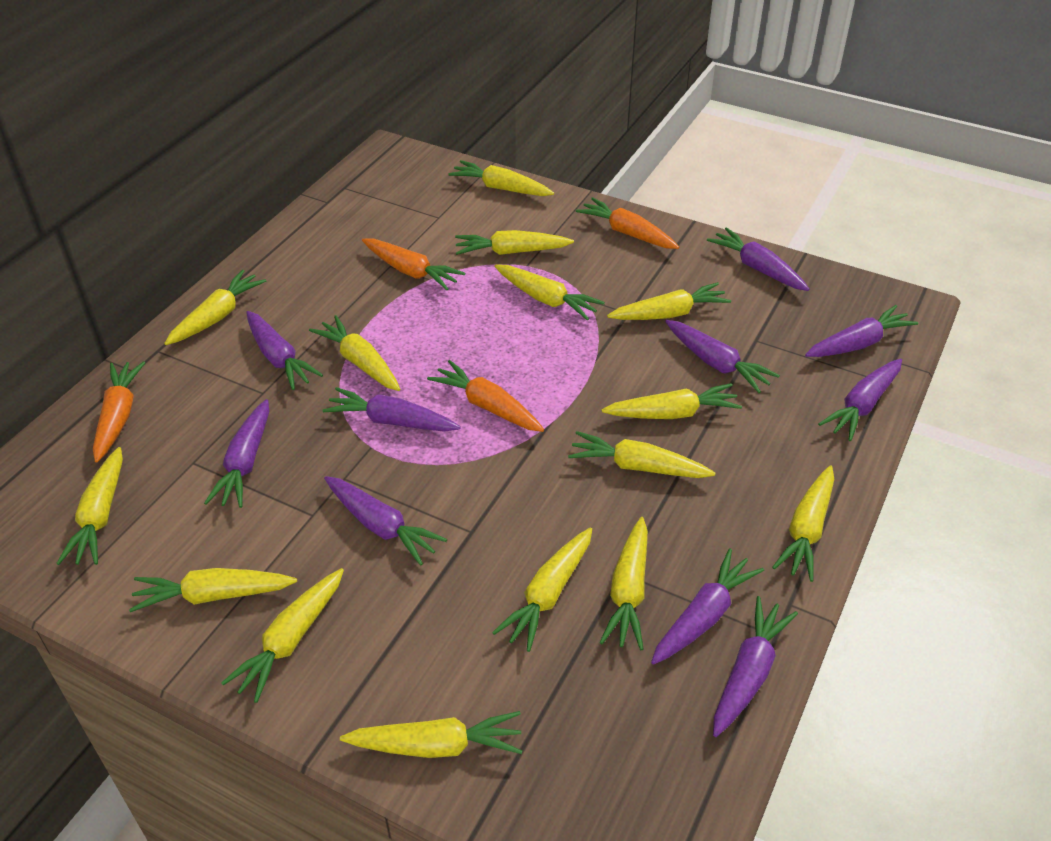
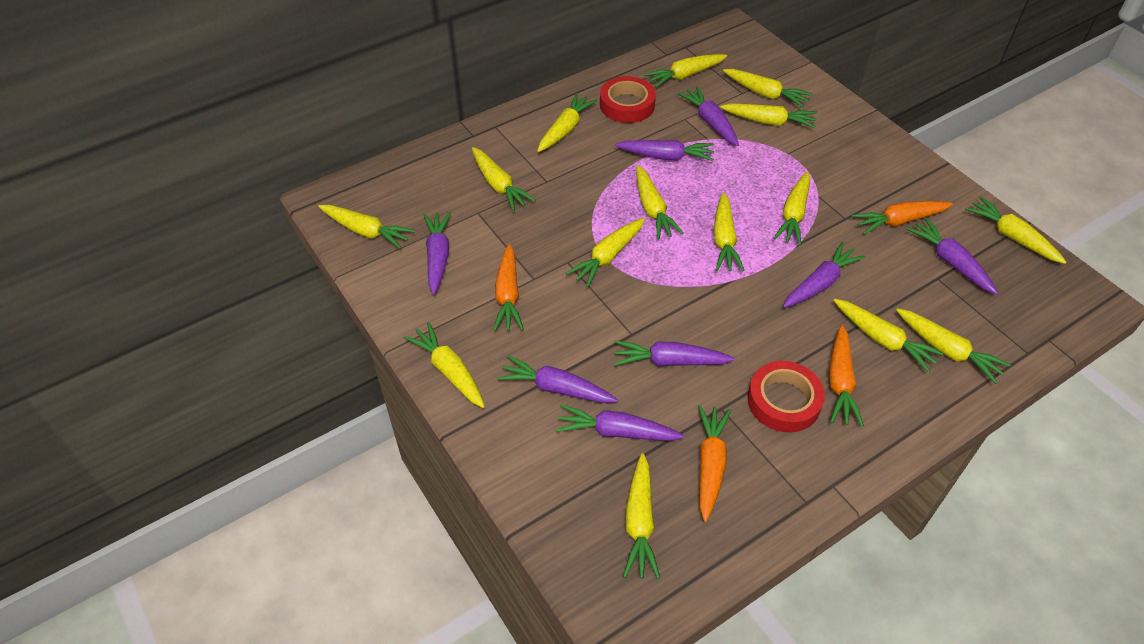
purple carrot: [204,399,269,508] [246,311,323,390] [323,387,461,432] [324,476,447,565] [651,548,764,665] [665,320,780,393] [707,227,810,291] [713,596,798,737] [805,305,918,357] [818,359,902,441] = 10 -> [423,212,451,295] [497,355,618,403] [556,404,684,441] [614,340,735,366] [615,140,714,161] [677,86,739,146] [783,242,865,308] [907,218,998,295] = 8
red tape: none = 0 -> [600,76,656,123] [747,361,825,432] = 2

